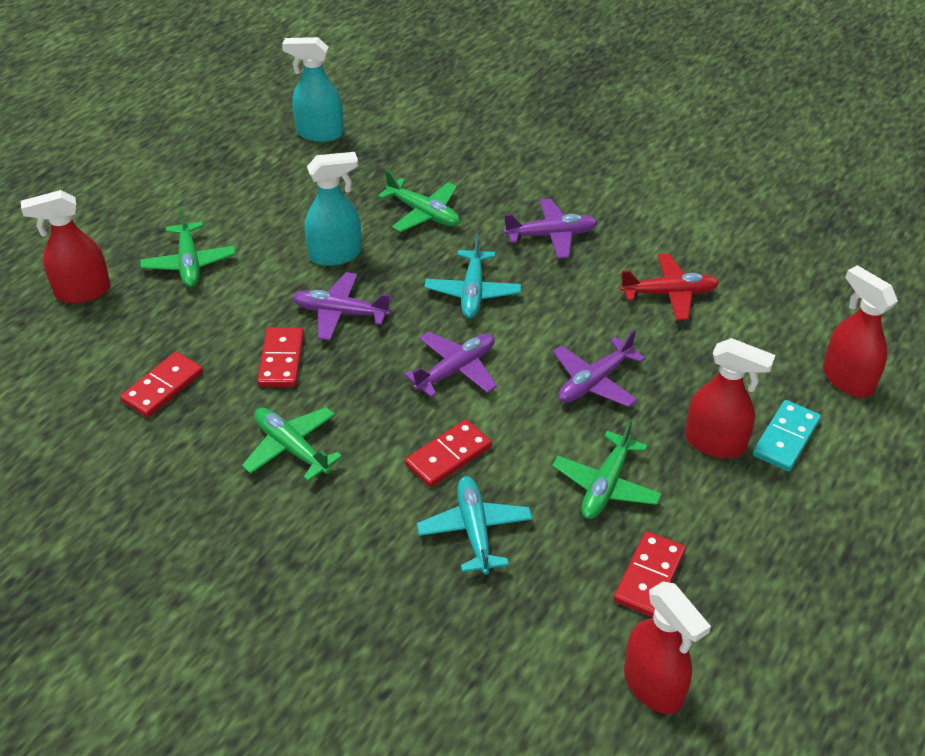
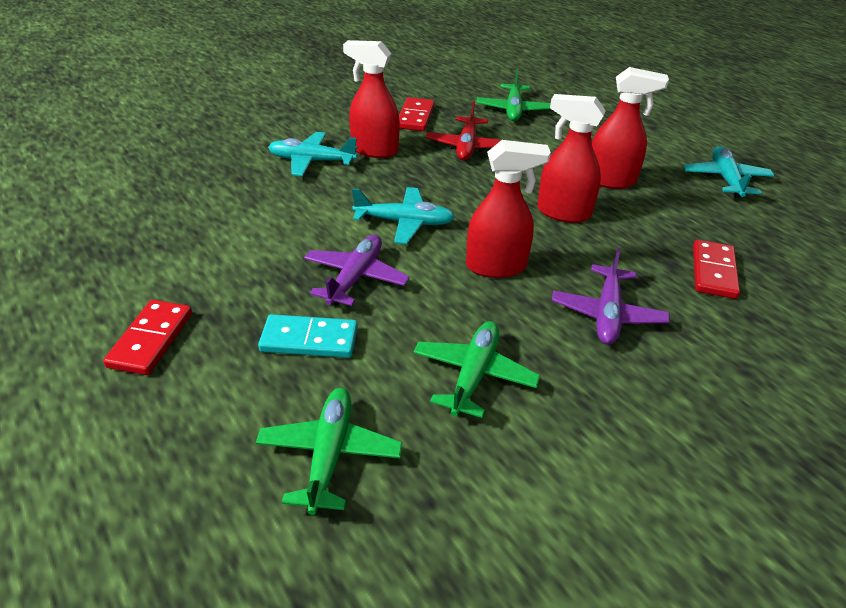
green plane: [140,207,236,287] [242,407,342,482] [378,170,460,232] [552,420,662,519] = 4 -> [256,388,402,515] [413,321,540,418] [476,69,551,121] = 3
purple plane: [292,272,392,341] [404,332,497,398] [504,198,598,259] [553,330,645,407] = 4 -> [304,235,410,306] [552,248,670,344] = 2
red domino: [120,352,203,418] [257,327,304,387] [405,419,492,487] [614,531,686,617] = 4 -> [103,300,192,375] [399,97,434,131] [693,240,740,299] = 3
turquoise plane: [417,476,532,575] [425,234,521,318] = 2 -> [268,132,357,176] [352,187,455,244] [683,146,774,198] = 3
turquoise spray bottle: [282,37,344,142] [305,152,362,266] = 2 -> none = 0

